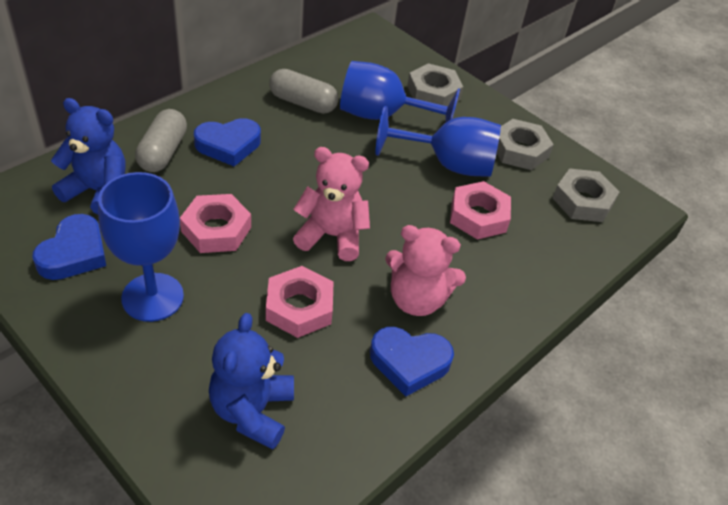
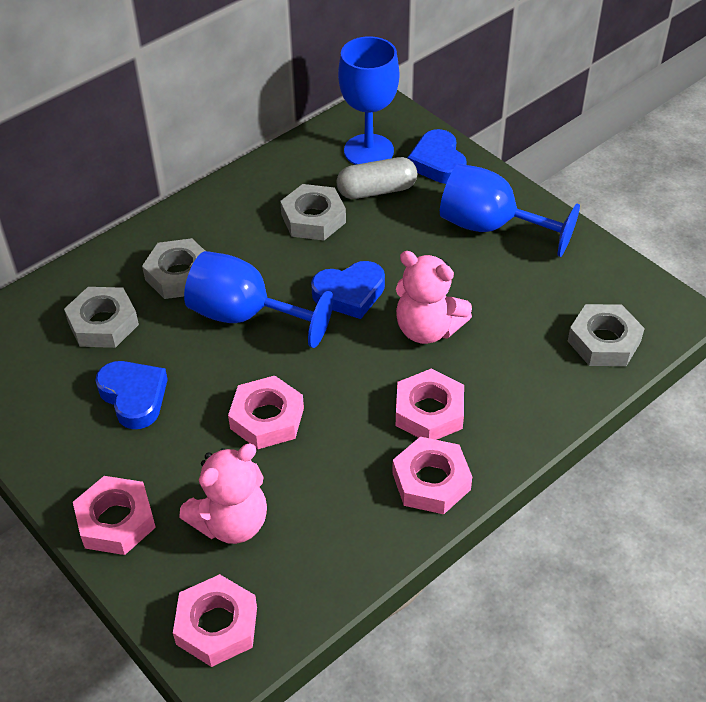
blue teddy bear: [51,98,126,215] [209,313,294,450] = 2 -> none = 0
grey capsule: [135,109,187,172] [269,69,338,114] = 2 -> [336,157,417,199] = 1
grey nut: [407,63,463,106] [497,119,554,170] [553,168,620,222] = 3 -> [64,287,139,348] [142,238,205,299] [280,184,346,240] [568,304,645,366] = 4
pink nut: [180,194,251,253] [266,266,333,338] [450,181,511,240] = 3 -> [73,476,156,555] [173,574,257,667] [228,376,304,449] [392,437,472,514] [396,369,464,440] = 5

